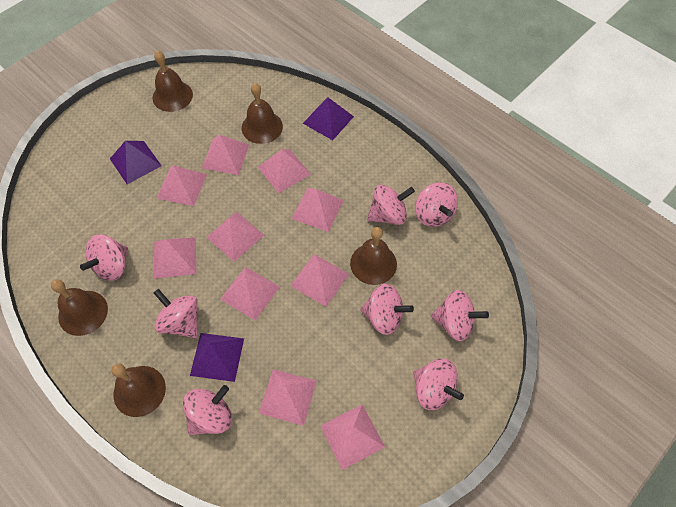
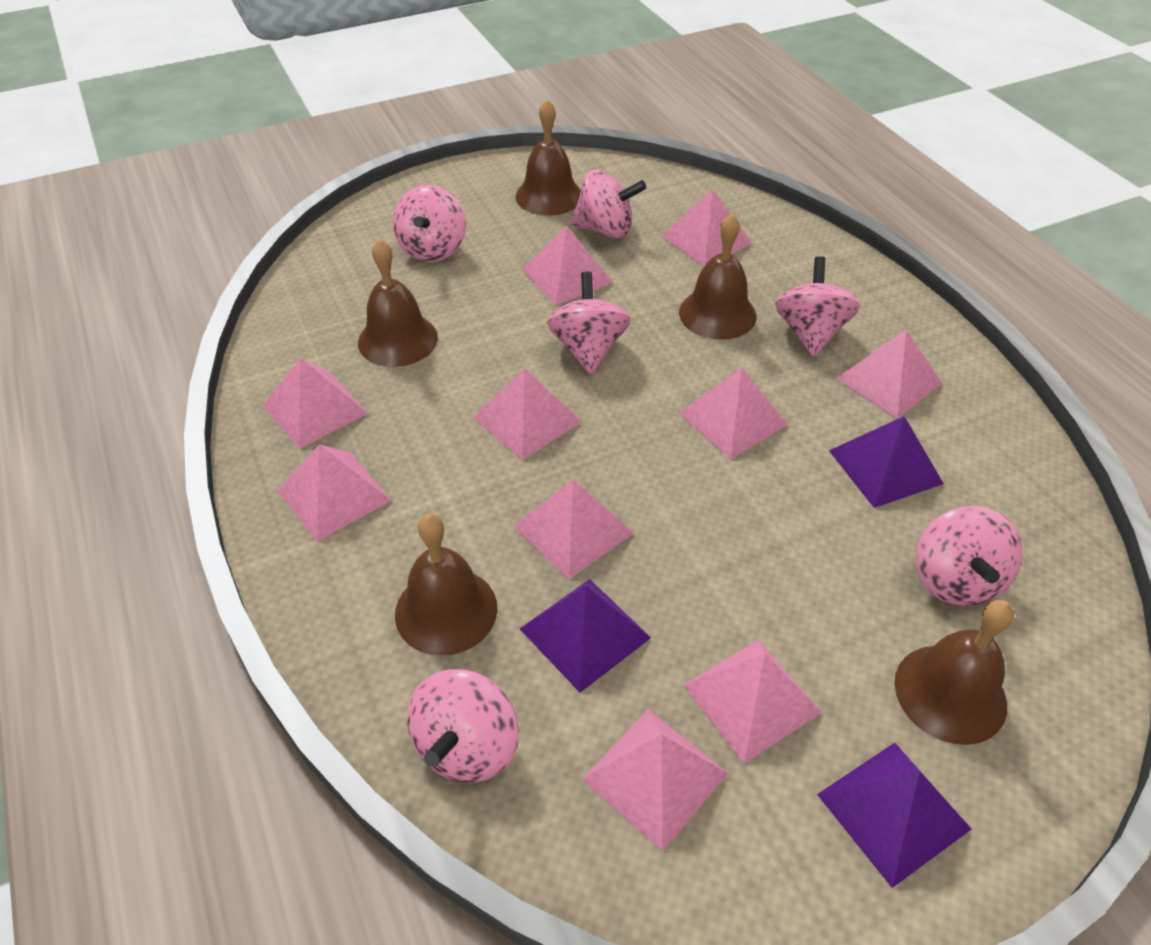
pink spinning top: [80,235,128,281] [154,289,198,338] [183,385,232,435] [360,284,414,335] [367,185,415,225] [413,359,464,410] [415,183,458,227] [431,290,489,341] = 8 -> [393,185,466,262] [407,669,519,783] [547,272,630,374] [570,170,647,239] [775,256,860,357] [916,506,1022,606] = 6

